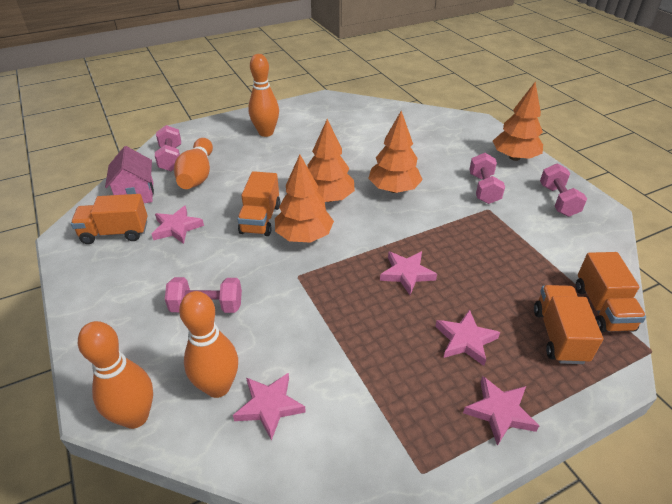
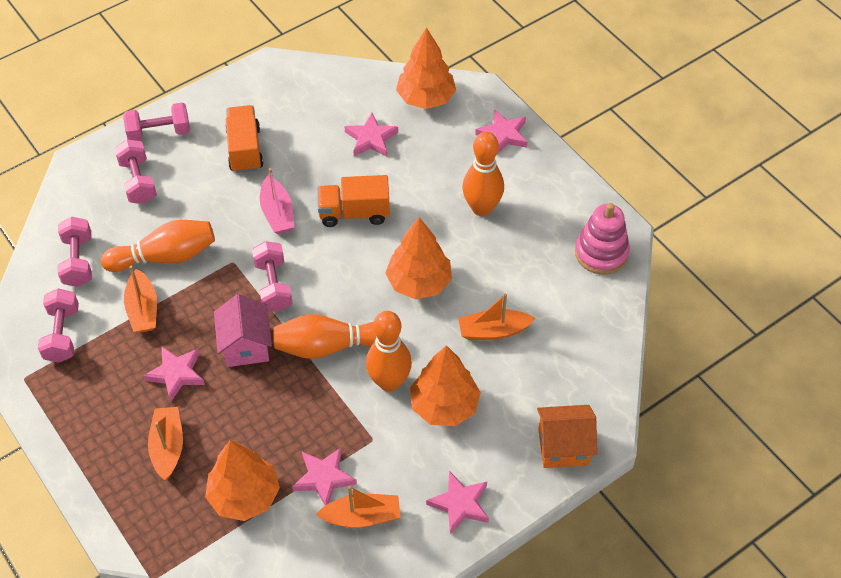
orange boat: none = 0 -> [124,266,157,333] [148,407,183,480] [316,486,401,528] [458,293,535,340] = 4
orange house: none = 0 -> [537,405,597,468] = 1
orange truck: [71,194,148,244] [237,171,280,236] [534,285,603,364] [576,252,646,333] = 4 -> [225,105,264,173] [317,175,390,227] = 2
pink boat: none = 0 -> [260,168,294,234] = 1
pink dumbbell: [155,125,181,171] [165,277,242,313] [469,153,505,204] [540,163,587,217] = 4 -> [38,288,79,363] [58,217,92,287] [114,139,157,204] [123,102,190,141] [252,241,293,312] = 5
pink stacking toy: none = 0 -> [575,203,630,275] = 1

